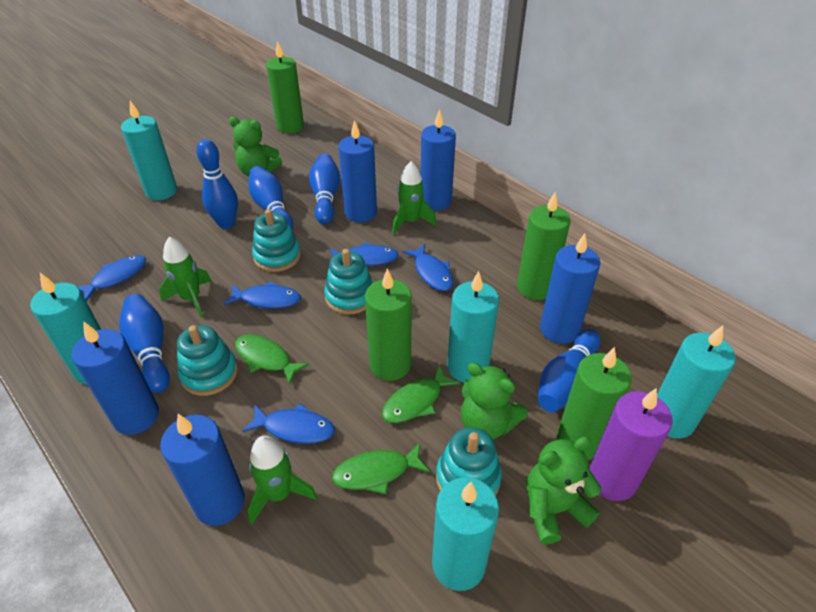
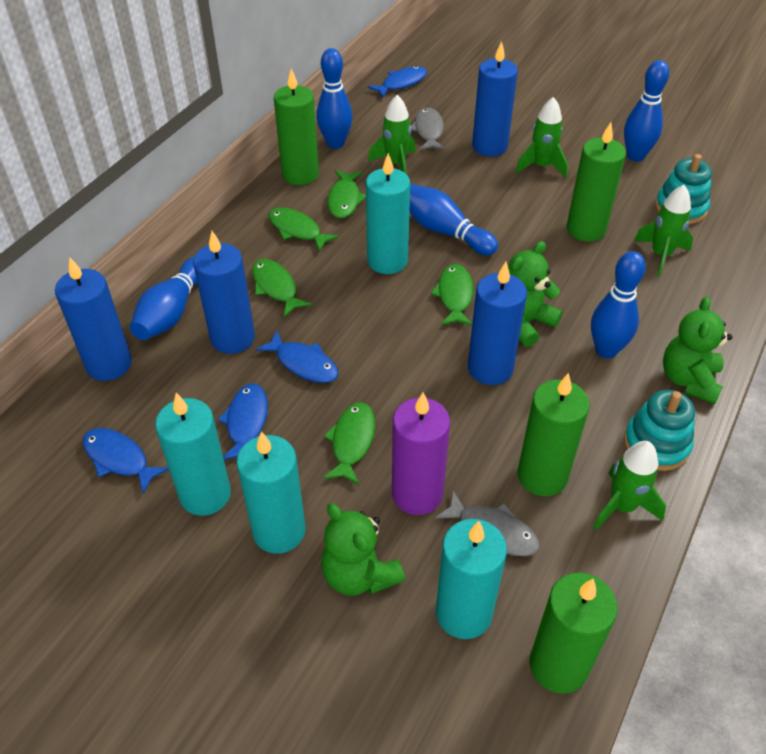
blue candle: [71,321,159,435] [160,414,245,526] [338,120,377,222] [421,109,456,211] [540,233,600,344] = 5 -> [55,257,132,381] [193,231,255,354] [468,262,527,385] [472,41,518,156] = 4
blue fish: [77,255,146,302] [224,281,301,309] [242,403,335,444] [328,242,399,267] [403,244,453,291] = 5 -> [83,428,169,494] [218,383,268,460] [256,331,339,383] [368,66,427,98] = 4
green fish: [235,334,309,385] [332,442,430,494] [382,365,460,423] = 3 -> [252,259,312,317] [269,207,339,252] [323,402,375,485] [327,170,366,218] [431,264,473,325] = 5
green rocket: [159,237,211,317] [248,436,318,525] [392,161,436,234] = 3 -> [368,95,416,174] [515,97,568,178] [593,441,666,530] [634,185,693,276] = 4
grey fish: none = 0 -> [411,107,446,150] [435,490,540,556] = 2
turquoise candle: [30,273,101,385] [121,101,177,200] [432,477,499,591] [447,271,499,383] [657,326,736,439] = 5 -> [155,393,231,516] [236,431,306,554] [366,153,410,274] [436,519,507,639] = 4
turquoise stacking toy: [177,325,238,396] [252,209,301,272] [324,249,373,314] [436,427,502,496] = 4 -> [624,390,695,471] [655,154,712,224] = 2

